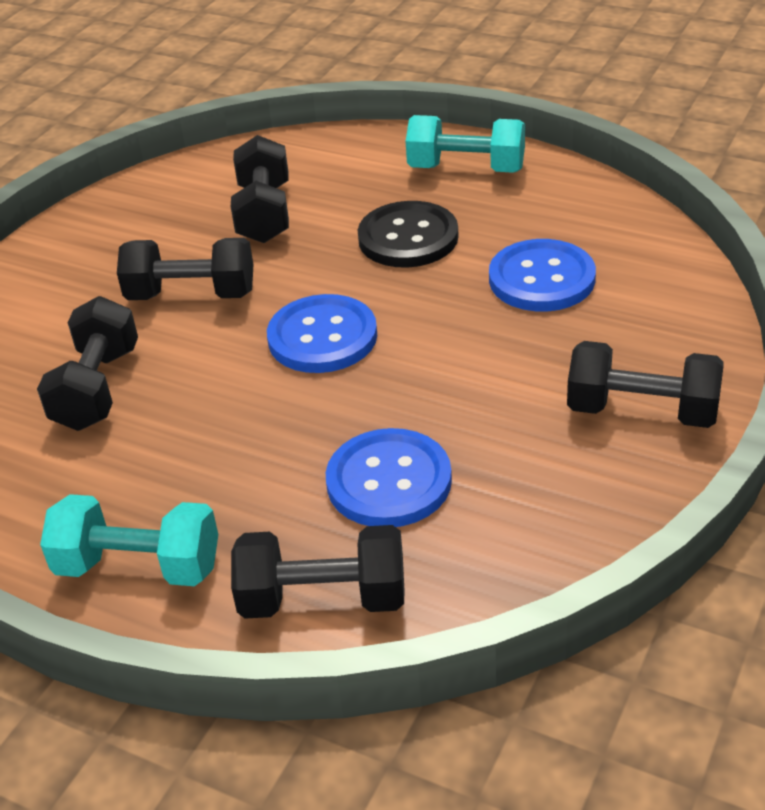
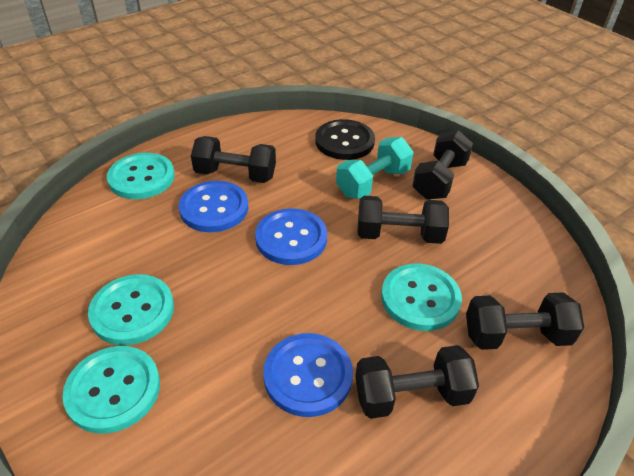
turquoise button: none = 0 -> [62,346,160,434] [88,274,174,345] [107,153,175,199] [381,263,462,331] = 4
turquoise dumbbell: [40,494,218,586] [406,115,525,173] = 2 -> [336,137,414,199] = 1

